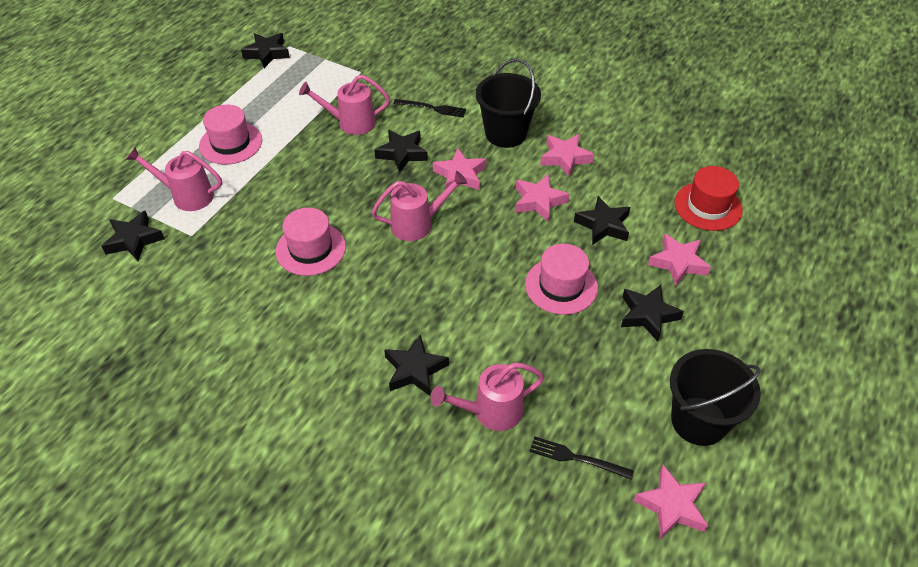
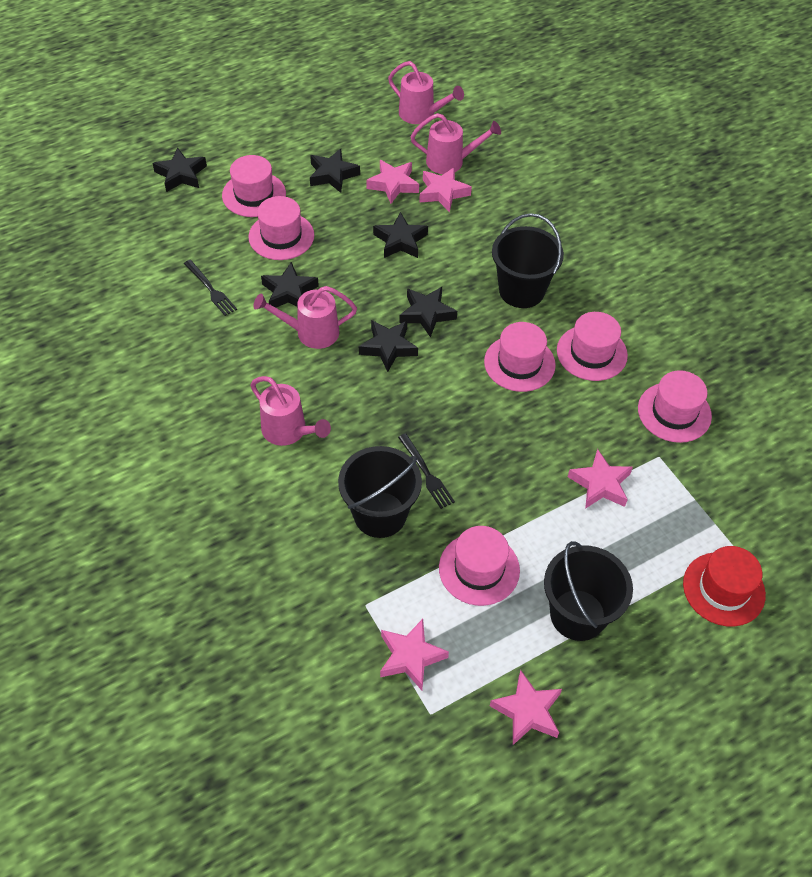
black bucket: [476,59,541,148] [670,349,761,446] = 2 -> [338,446,422,538] [492,213,564,308] [544,541,633,641] = 3
pink hat: [199,105,262,164] [276,208,346,276] [525,244,598,315] = 3 -> [222,155,286,217] [248,196,314,260] [439,526,520,606] [484,322,556,392] [557,312,628,381] [638,370,712,443] = 6

